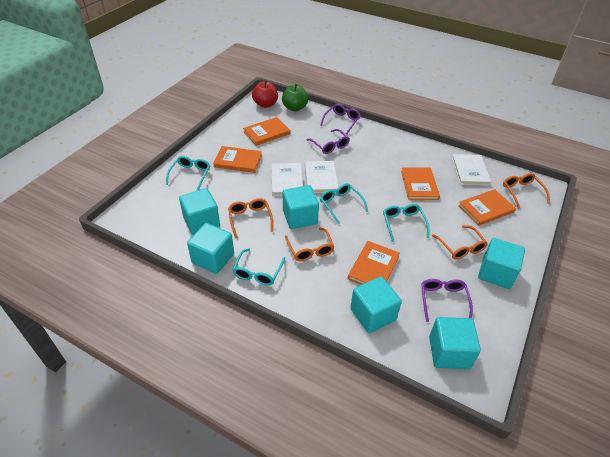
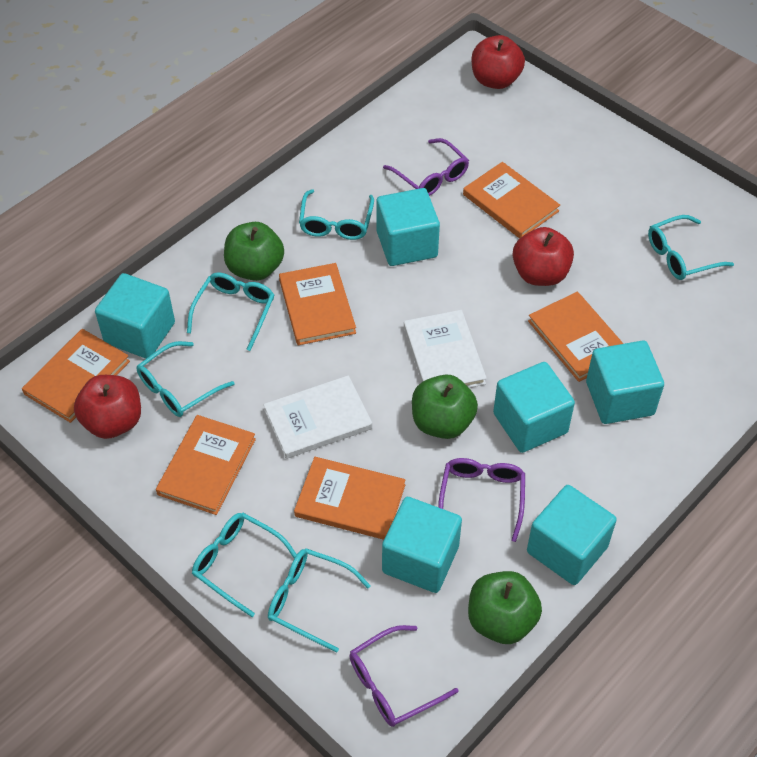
green apple: [282,84,308,111] = 1 -> [224,222,284,281] [412,374,478,439] [468,571,542,644] = 3
orange book: [213,146,262,173] [243,117,290,146] [348,241,400,285] [401,167,440,200] [458,189,516,226] = 5 -> [22,329,130,423] [156,415,256,515] [279,263,356,345] [294,457,405,540] [463,162,560,239] [528,292,624,382] = 6
orange glasses: [228,198,273,238] [285,228,334,261] [432,225,488,259] [503,173,550,209] = 4 -> none = 0
red apple: [252,80,278,108] = 1 -> [74,375,141,439] [472,35,525,89] [513,227,574,286] = 3
turquoise glasses: [166,156,210,191] [232,248,285,286] [320,183,368,224] [383,204,429,242] = 4 -> [137,341,234,417] [187,273,274,351] [192,513,297,617] [268,548,371,653] [299,189,374,240] [648,215,734,280] = 6
white book: [271,163,303,196] [305,161,339,193] [452,154,491,186] = 3 -> [263,375,372,459] [404,310,487,388] = 2

